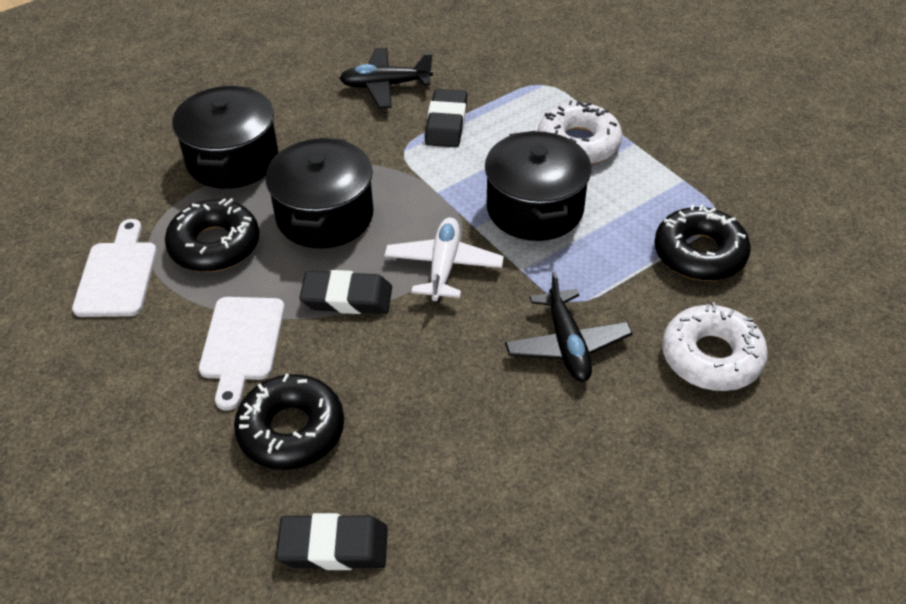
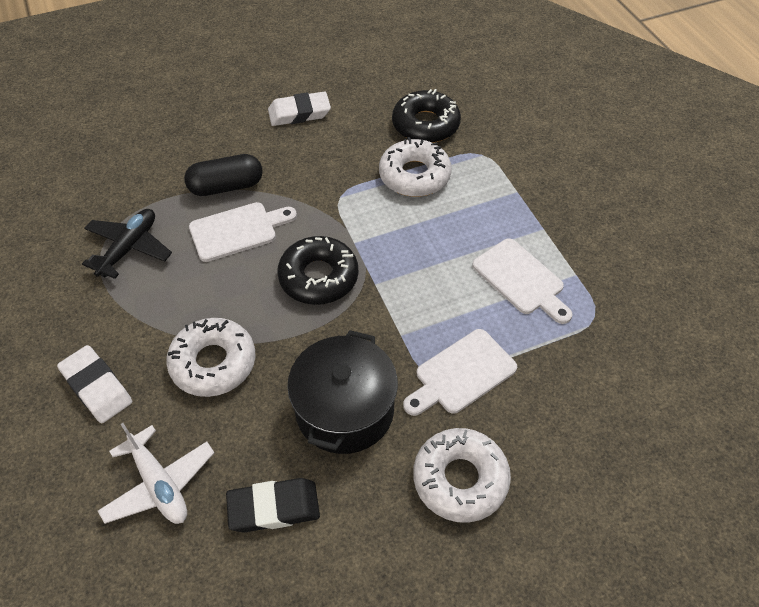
black capsule: none = 0 -> [184,154,263,196] = 1
black donut: [165,198,259,272] [234,374,344,470] [654,204,751,281] = 3 -> [277,236,358,305] [392,89,461,143] = 2
black eraser: [276,513,388,570] [300,270,392,314] [425,89,467,147] = 3 -> [226,478,320,533] = 1
black plane: [339,48,433,109] [505,271,633,382] = 2 -> [82,209,172,279] = 1
black pot: [172,86,279,189] [265,138,374,248] [485,131,591,241] = 3 -> [287,330,398,454] = 1
white cutting board: [72,219,157,317] [199,297,285,411] = 2 -> [189,202,297,262] [403,329,517,416] [472,238,573,324] = 3
white donut: [538,100,622,164] [662,302,768,391] = 2 -> [166,318,256,397] [379,137,452,197] [413,428,511,523] = 3
white eraser: none = 0 -> [57,345,132,423] [268,91,331,126] = 2

